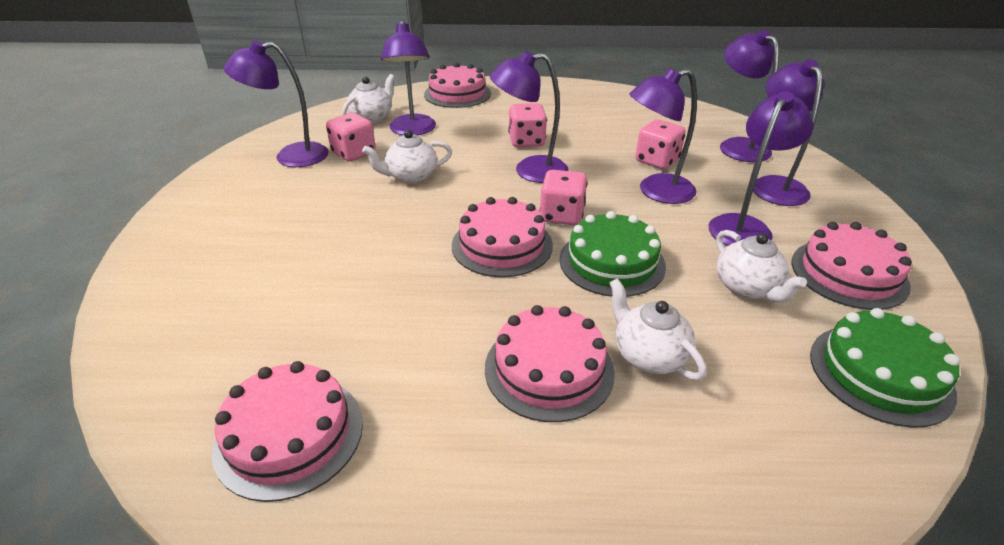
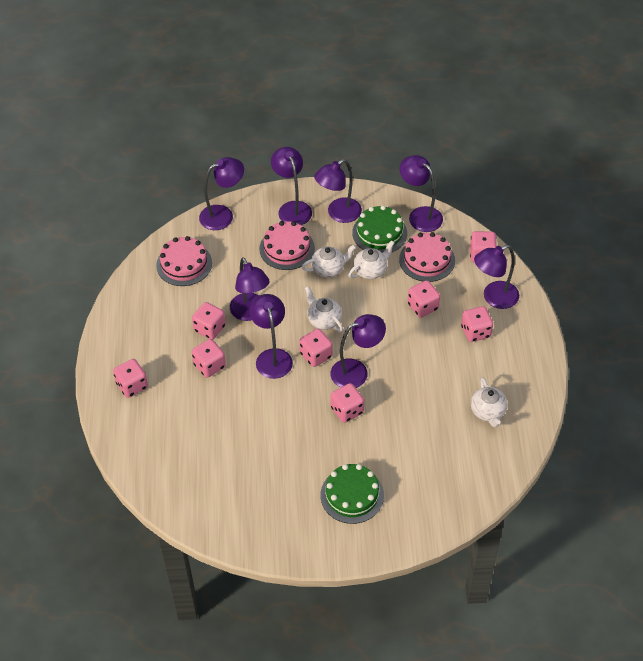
pink cake: [212,361,363,502] [424,63,491,108] [452,197,553,277] [485,305,615,422] [792,222,912,310] = 5 -> [156,236,212,286] [259,221,315,270] [399,232,455,282] = 3
pink dice: [326,113,376,162] [508,103,547,147] [539,170,588,225] [636,119,686,169] = 4 -> [113,359,148,398] [192,302,226,340] [192,339,226,378] [299,329,332,367] [330,383,364,423] [408,280,440,318] [461,306,493,342] [470,231,497,263] = 8
purple lamp: [224,41,329,167] [381,20,436,135] [490,51,569,183] [629,68,697,204] [708,91,813,246] [720,30,779,162] [753,59,824,206] = 7 -> [199,157,244,230] [230,257,269,321] [250,294,293,379] [271,147,312,225] [314,159,362,223] [331,314,386,388] [400,155,443,232] [474,245,519,309] = 8

